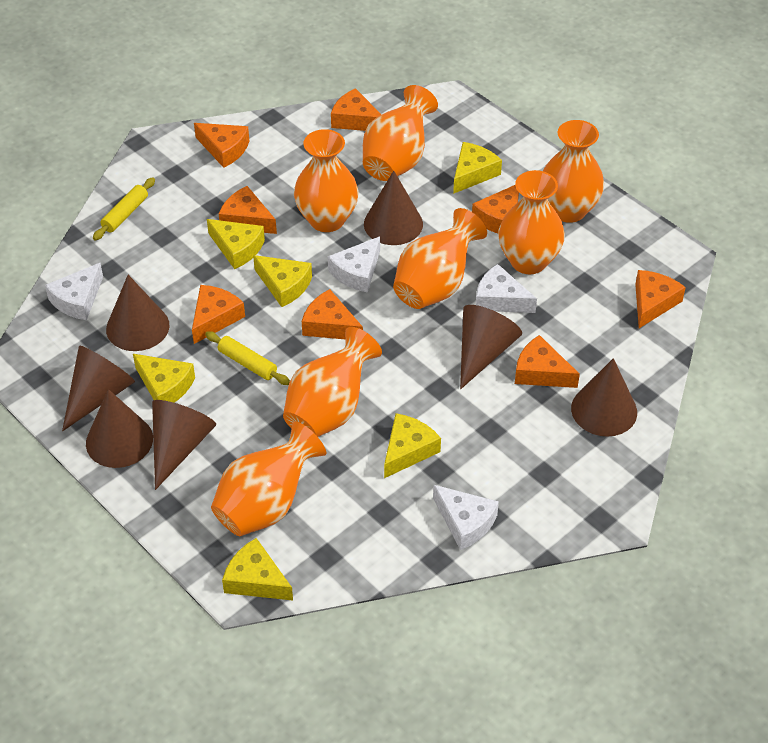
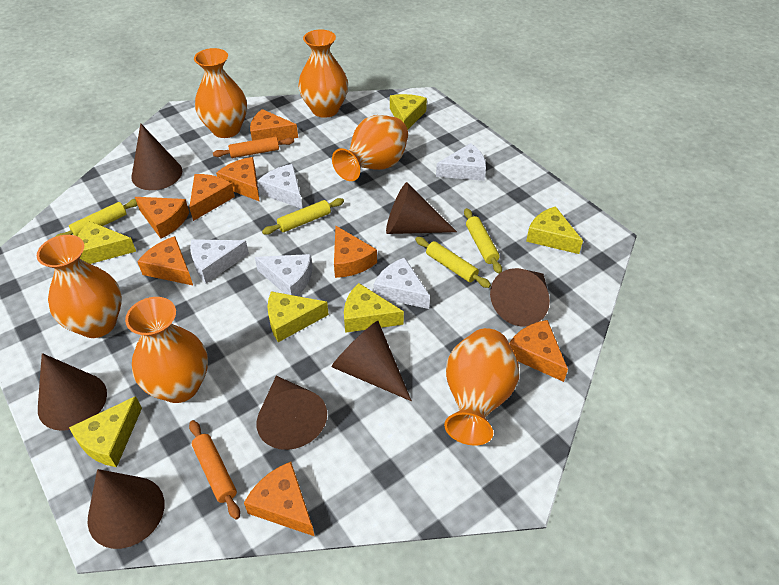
orange rolling pin: none = 0 -> [189,420,240,519] [213,137,294,158] = 2
orange vase: [211,421,326,536] [283,327,382,437] [294,129,358,232] [363,85,438,181] [393,208,487,309] [498,170,565,274] [543,120,604,223] = 7 -> [37,235,122,338] [125,297,208,403] [194,48,247,138] [298,30,348,118] [332,115,408,181] [444,328,519,446] = 6
white cheese: [45,263,103,320] [328,236,380,293] [433,485,499,550] [476,264,537,313] = 4 -> [190,239,249,283] [255,254,313,296] [257,164,302,209] [374,257,430,309] [436,143,486,181] = 5
yellow rolling pin: [93,177,155,241] [205,331,290,385] = 2 -> [55,199,138,237] [262,198,344,235] [415,237,491,288] [464,208,502,274] = 4

